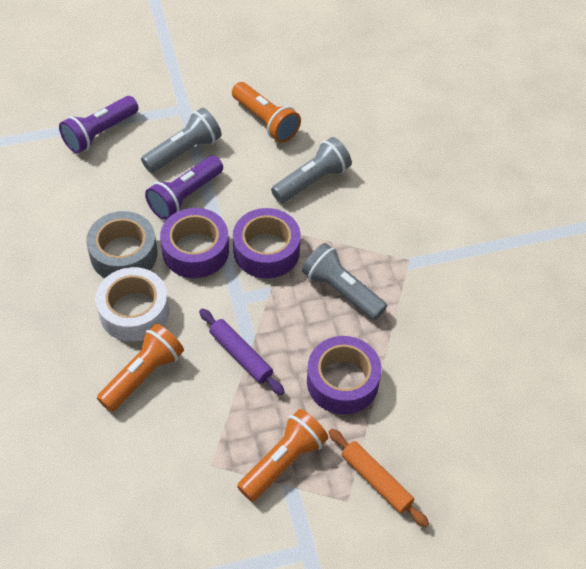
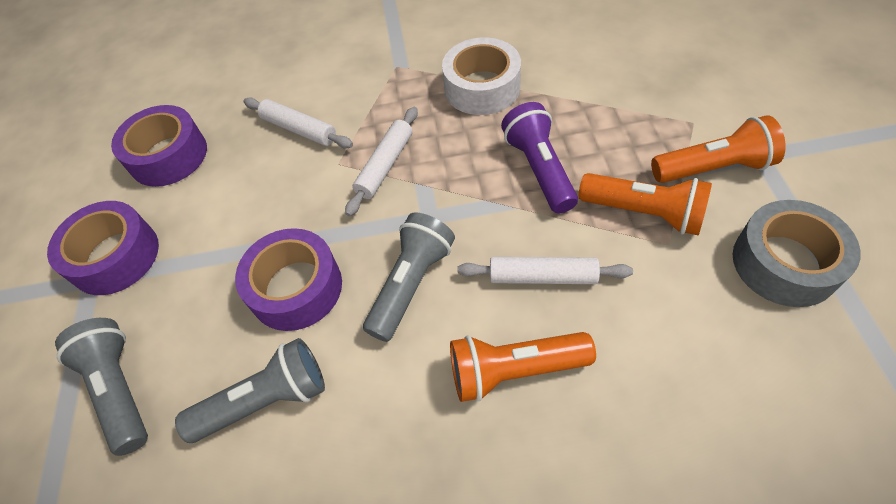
orange rolling pin: [329,429,429,527] = 1 -> none = 0
purple flashlight: [59,96,139,154] [145,156,223,220] = 2 -> [501,102,578,214] = 1
purple rolling pin: [199,308,285,395] = 1 -> none = 0
white rolling pin: none = 0 -> [243,98,353,149] [345,107,418,216] [457,257,633,284] = 3

